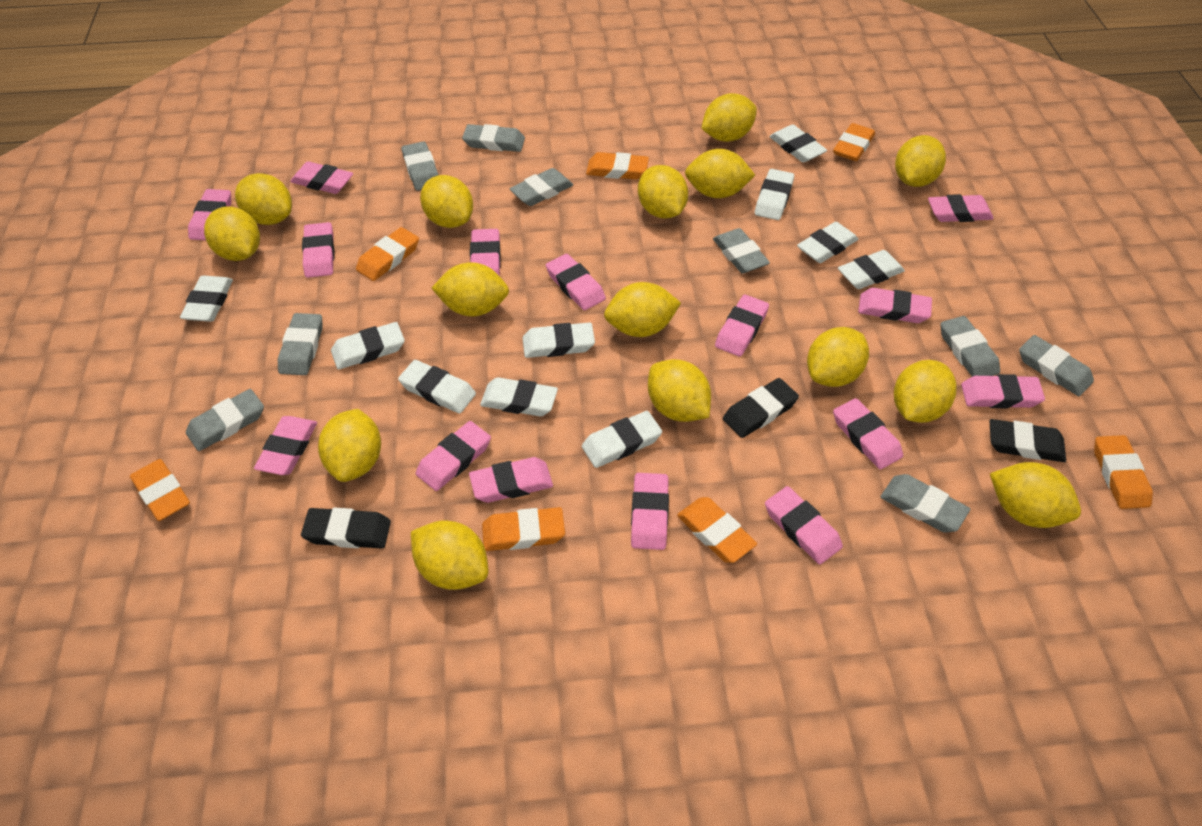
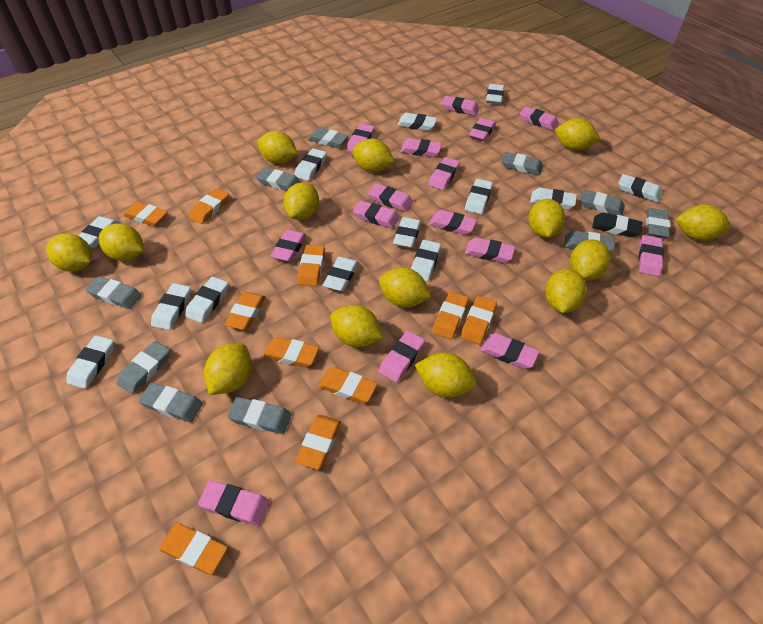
black eraser: [301,508,391,548] [723,378,799,438] [990,419,1066,462] = 3 -> [592,213,643,237] = 1
grey eraser: [186,389,264,451] [278,313,323,375] [402,141,439,191] [462,124,525,152] [509,168,573,206] [713,228,770,273] [880,474,970,533] [940,316,1000,377] [1019,335,1094,396] = 9 -> [86,276,141,309] [117,341,170,394] [139,383,203,422] [227,397,292,434] [256,167,301,191] [308,127,348,148] [501,152,543,175] [564,230,614,252] [580,189,625,216] [646,208,670,238] = 10
orange eraser: [130,459,190,521] [356,227,419,281] [482,507,565,551] [586,152,649,179] [677,497,757,563] [833,123,875,161] [1094,435,1153,509] = 7 -> [123,202,168,226] [159,523,228,575] [189,188,229,224] [224,292,266,330] [263,337,319,368] [296,415,341,470] [297,244,325,286] [318,367,377,404] [432,291,469,340] [460,296,497,344] = 10
white eraser: [180,276,233,322] [331,322,405,369] [398,360,476,414] [480,377,558,416] [523,322,595,358] [582,411,662,468] [755,169,794,220] [769,125,827,163] [797,222,858,263] [838,250,905,289] = 10 -> [66,335,114,389] [79,216,120,248] [151,283,191,330] [185,277,228,323] [294,148,327,181] [323,256,359,291] [393,217,421,248] [397,113,437,131] [411,240,441,282] [465,179,493,214] [486,84,504,105] [530,188,577,210] [618,174,662,202] = 13
yellow lemon: [204,206,260,261] [235,173,292,225] [318,409,381,482] [411,520,489,590] [420,175,473,228] [432,262,509,317] [604,282,681,337] [638,165,688,219] [648,359,711,422] [685,149,755,198] [701,93,757,142] [807,327,869,387] [894,360,957,423] [895,135,946,187] [990,462,1081,528] = 15 -> [46,233,92,271] [99,224,143,261] [204,344,252,395] [257,131,298,164] [283,182,319,220] [330,305,383,347] [352,139,395,172] [379,268,431,308] [415,353,476,398] [528,199,565,238] [545,269,587,313] [555,118,600,151] [570,240,610,281] [676,205,730,241] = 14

